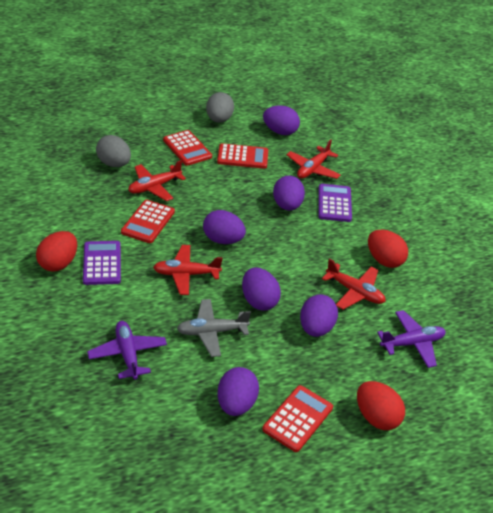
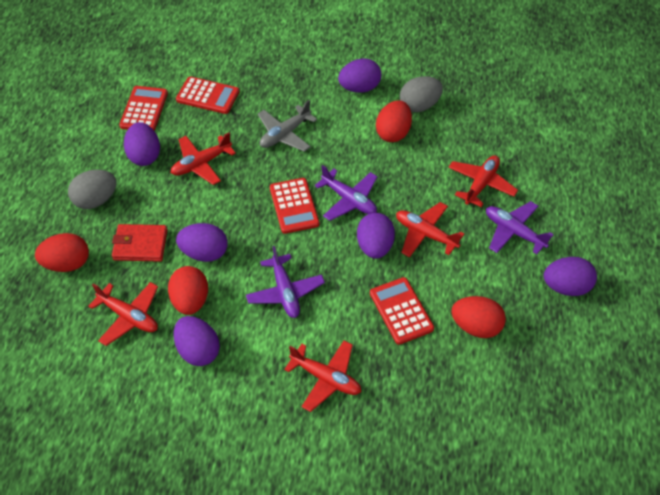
purple calculator: [83,241,121,285] [318,184,352,222] = 2 -> none = 0
purple plane: [87,321,167,380] [377,310,446,368] = 2 -> [246,246,325,318] [315,165,377,221] [486,201,554,254] = 3
red egg: [36,231,77,272] [357,381,405,430] [368,229,408,268] = 3 -> [35,233,89,272] [168,266,208,315] [376,100,412,142] [451,296,506,338] = 4
red plane: [129,160,186,201] [153,245,223,295] [286,139,341,179] [322,258,386,310] = 4 -> [88,282,158,346] [171,133,236,185] [284,341,361,412] [396,202,464,257] [448,155,518,207] = 5
red wallet: none = 0 -> [112,224,167,262] = 1

